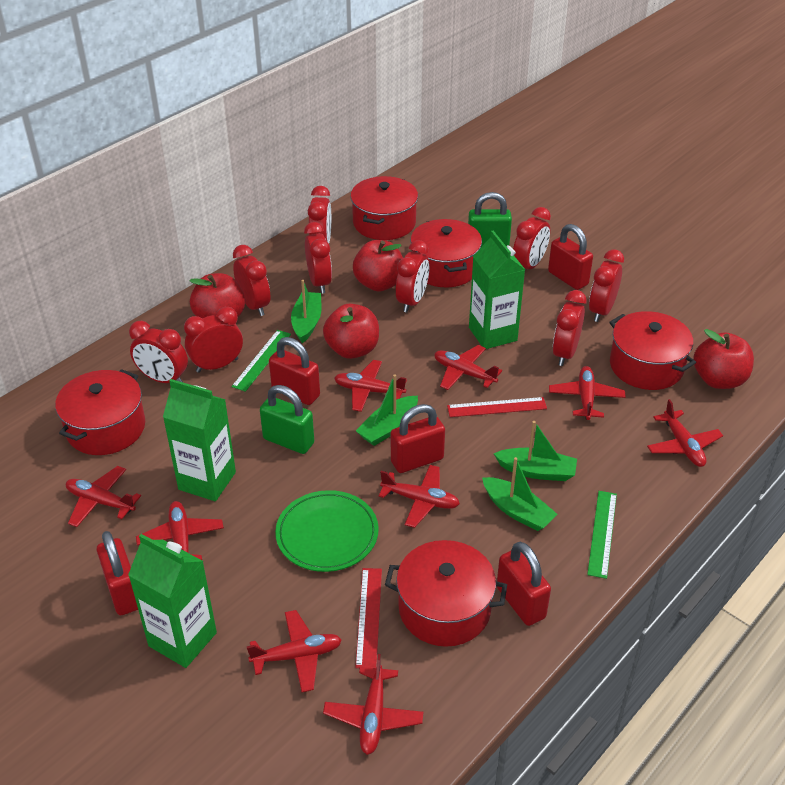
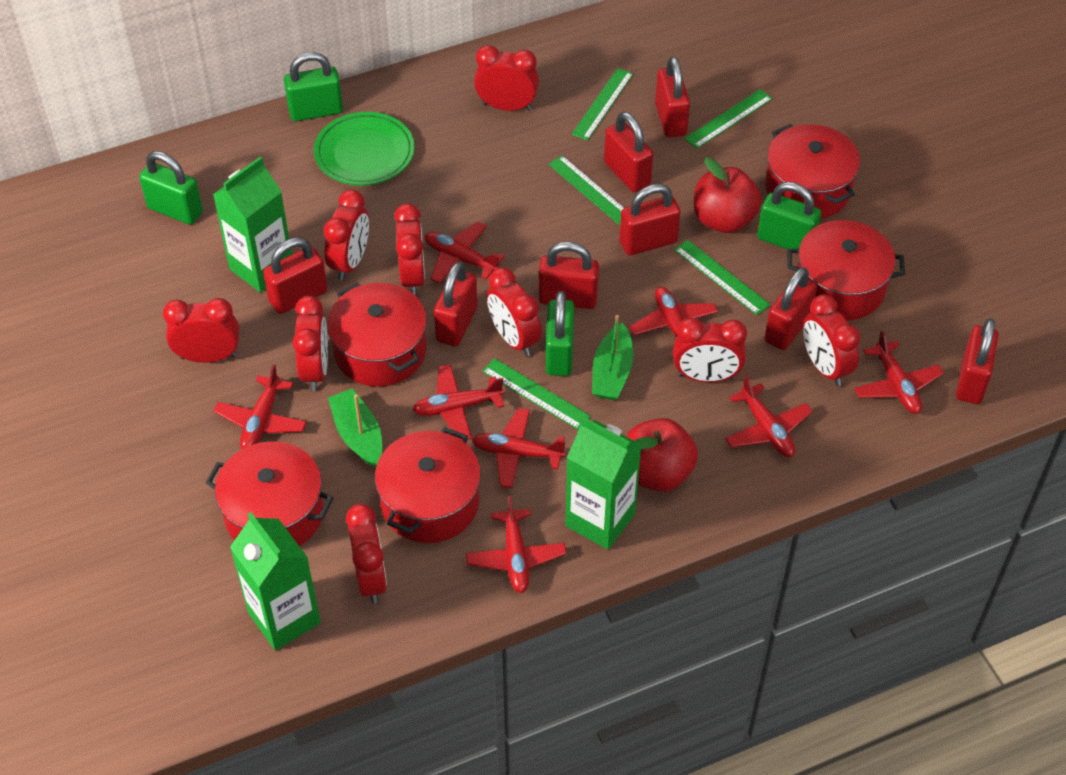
green boat: [291,280,321,343] [356,374,418,446] [482,457,558,531] [494,421,577,481] = 4 -> [328,389,382,467] [592,315,634,400] = 2
green padlock: [260,385,314,454] [468,192,512,247] = 2 -> [139,151,203,225] [284,52,343,121] [546,291,574,376] [757,182,821,249] = 4
green ruler: [231,330,291,392] [587,491,617,579] = 2 -> [482,358,591,430] [548,155,624,226] [571,68,634,141] [675,240,770,315] [684,89,773,149] = 5
red apple: [190,273,245,318] [323,304,379,359] [353,240,403,292] [694,329,754,389] = 4 -> [626,418,698,492] [694,158,761,233] = 2
red padlock: [97,531,138,615] [269,337,320,405] [391,404,445,473] [497,542,551,626] [548,224,593,290] = 5 -> [263,238,327,314] [434,262,478,346] [539,241,599,309] [604,112,653,192] [620,184,681,255] [655,56,690,137] [765,267,817,350] [956,318,999,404] = 8
red plane: [66,466,141,527] [136,501,224,560] [247,610,342,692] [323,654,423,755] [334,360,407,412] [379,465,460,528] [434,345,502,390] [549,366,626,420] [647,399,723,467] = 9 -> [214,364,307,449] [413,364,504,441] [425,221,505,284] [466,496,566,593] [472,408,566,488] [630,287,718,354] [725,375,813,457] [854,330,944,414] = 8
red ruler: [355,568,382,668] [447,397,547,417] = 2 -> none = 0

